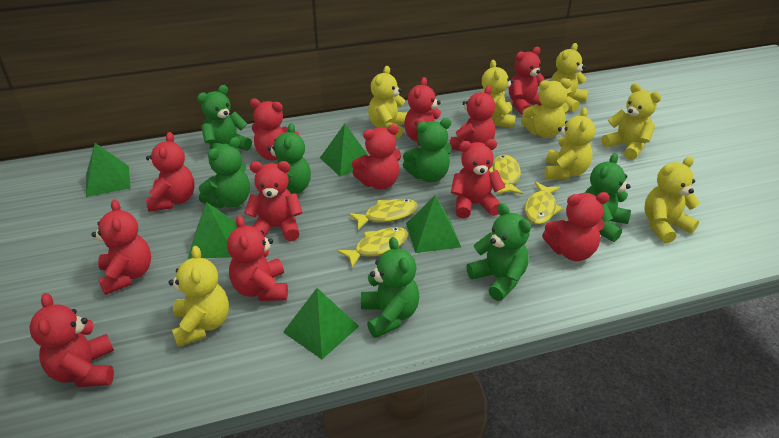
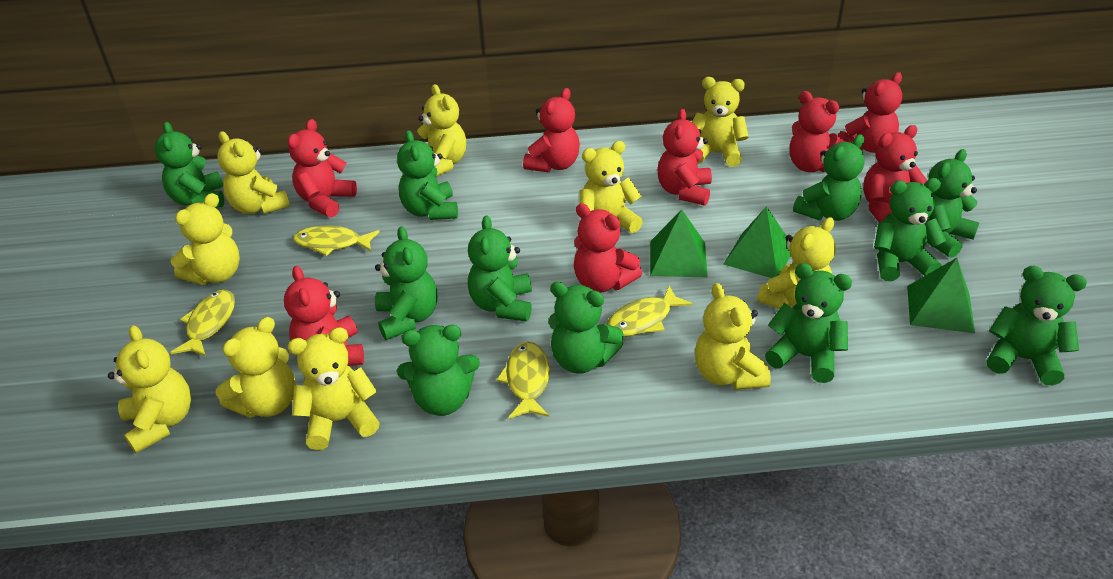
green pyramid: [86,143,131,197] [188,202,238,259] [283,288,359,359] [320,124,368,177] [406,195,461,253] = 5 -> [650,209,708,278] [723,206,791,278] [907,258,975,334] = 3
green teddy bear: [197,85,252,151] [199,137,250,208] [268,123,311,194] [361,237,420,338] [403,118,452,182] [466,203,531,301] [584,153,631,242] = 7 -> [154,122,224,208] [375,226,437,340] [397,130,458,220] [397,325,480,416] [468,216,532,322] [548,282,624,374] [765,263,852,383] [793,134,865,221] [874,178,946,281] [926,149,979,258] [987,266,1087,385] = 11
red teddy bear: [30,293,114,387] [91,199,151,295] [146,132,195,212] [227,215,288,301] [244,161,303,241] [250,99,299,161] [352,124,401,190] [404,77,441,146] [450,86,495,151] [451,139,505,219] [509,47,545,115] [542,192,610,261] = 12 -> [284,266,364,366] [288,119,357,217] [523,88,580,173] [574,203,642,293] [657,109,712,206] [789,91,845,172] [838,72,902,153] [863,125,927,223] = 8
yellow teddy bear: [169,246,229,347] [368,66,407,138] [482,60,516,128] [521,79,572,138] [545,107,595,179] [550,43,588,112] [602,83,661,160] [644,156,700,243] = 8 -> [108,325,191,453] [171,193,240,285] [216,317,296,418] [217,131,290,214] [287,327,380,450] [417,84,466,177] [579,141,643,233] [692,77,749,167] [695,283,771,390] [757,217,836,309] = 10

